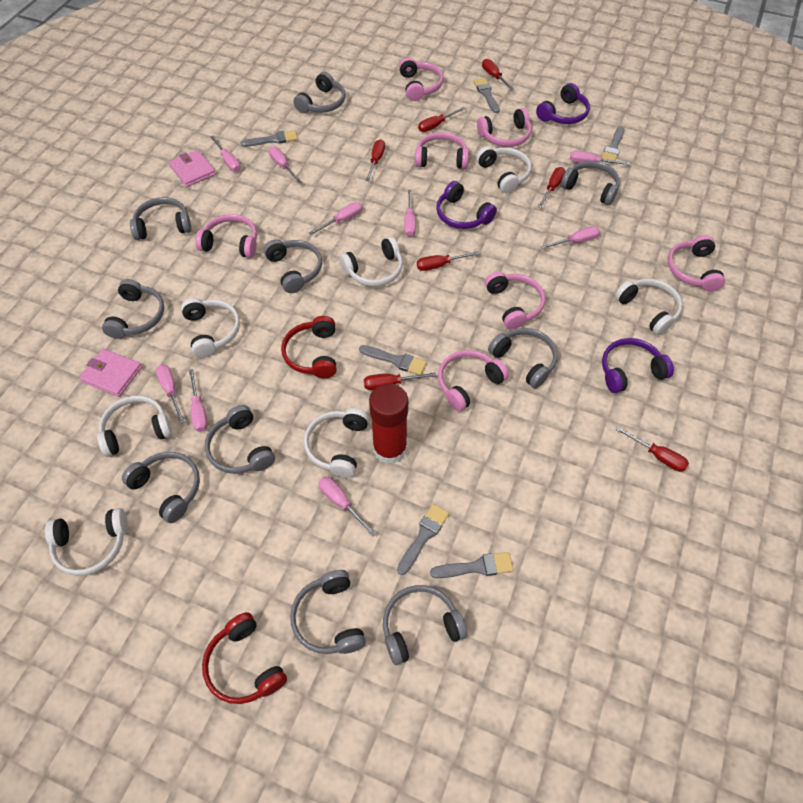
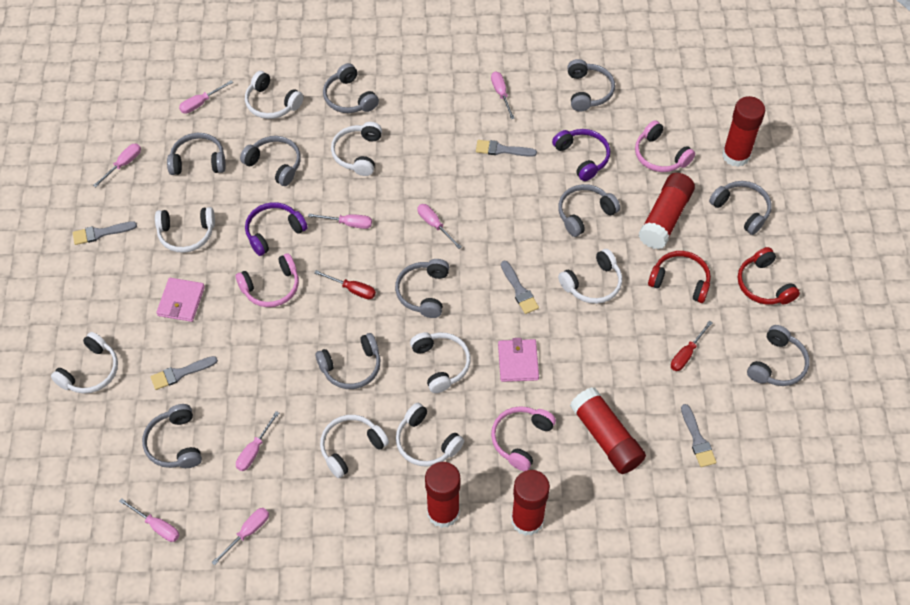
grey brush: [241,130,298,147] [359,345,427,375] [397,504,449,575] [430,552,513,578] [473,78,500,113] [601,126,625,164] = 6 -> [73,221,137,245] [150,356,218,390] [476,140,537,157] [501,261,539,314] [681,404,716,467] = 5
pink headphones: [195,214,257,258] [399,58,444,101] [415,132,469,169] [438,350,509,412] [477,108,532,147] [485,272,545,330] [668,235,725,292] = 7 -> [236,253,299,307] [491,406,556,471] [635,120,695,172] = 3
pink screwdriver: [156,364,185,424] [189,369,208,432] [210,136,241,172] [269,146,302,184] [309,202,362,235] [319,477,377,536] [404,190,416,237] [540,226,600,249] [570,150,630,165] = 9 -> [93,144,141,187] [119,498,180,542] [179,80,233,114] [212,508,269,565] [236,411,279,471] [308,214,372,229] [417,204,461,249] [491,72,515,119] = 8
purple headphones: [436,181,497,229] [536,83,590,124] [602,338,674,393] = 3 -> [245,202,308,256] [552,129,610,181] = 2
red glue stick: [369,383,408,464] = 1 -> [425,462,460,528] [511,470,550,536] [570,387,646,474] [638,173,695,249] [722,96,765,167] = 5
red screwdriver: [364,372,436,390] [366,139,385,181] [417,251,480,271] [418,107,466,132] [482,59,515,91] [538,167,565,208] [615,426,689,472] = 7 -> [314,270,376,299] [671,321,713,371] = 2
white headphones: [45,508,128,576] [97,396,172,457] [181,298,240,358] [304,408,369,478] [340,237,403,287] [476,146,532,194] [615,279,682,335] = 7 -> [51,332,118,394] [155,207,215,253] [245,71,304,119] [320,415,389,478] [331,122,382,176] [396,403,464,467] [410,332,471,393] [558,249,622,304] = 8

